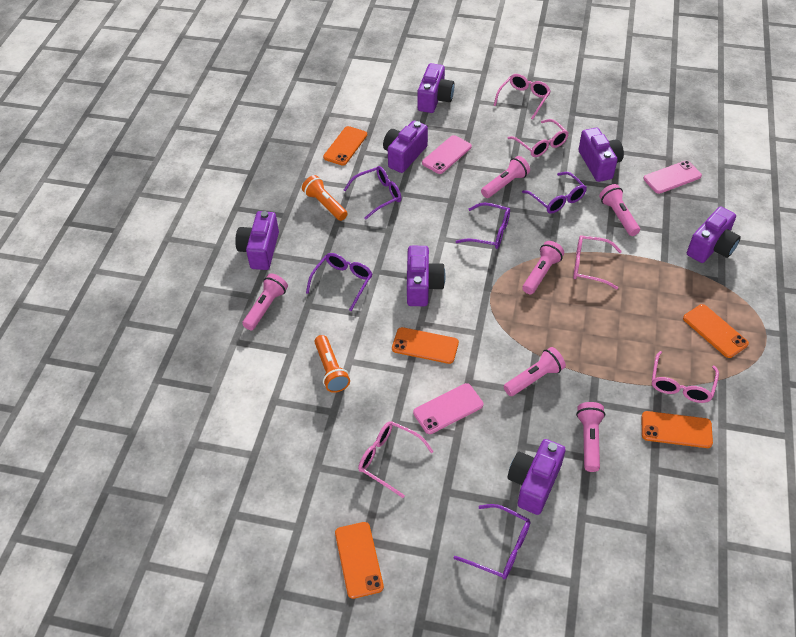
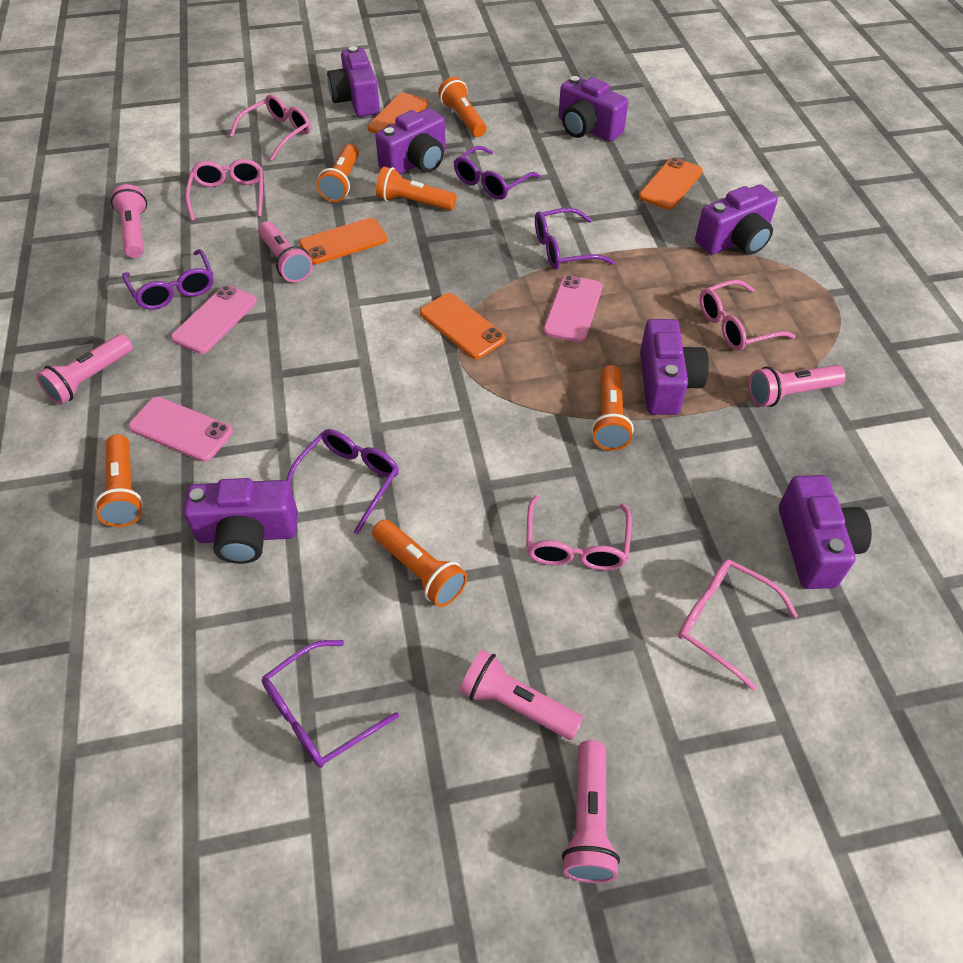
orange flashlight: [302,175,348,221] [314,335,350,393] = 2 -> [95,434,143,527] [317,144,359,202] [372,519,467,607] [376,167,457,210] [438,77,486,137] [591,365,634,451] = 6
orange phone: [323,126,367,166] [335,522,384,599] [392,327,459,364] [642,411,713,448] [683,304,749,358] = 5 -> [299,218,388,265] [368,93,428,133] [420,293,506,359] [639,157,703,210] = 4

